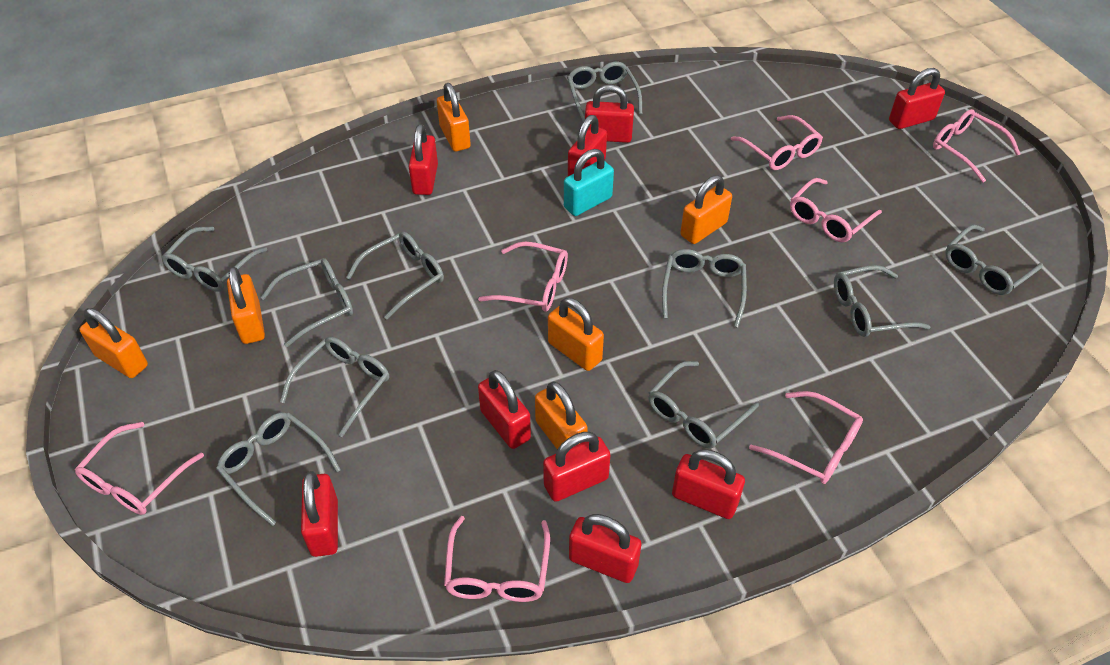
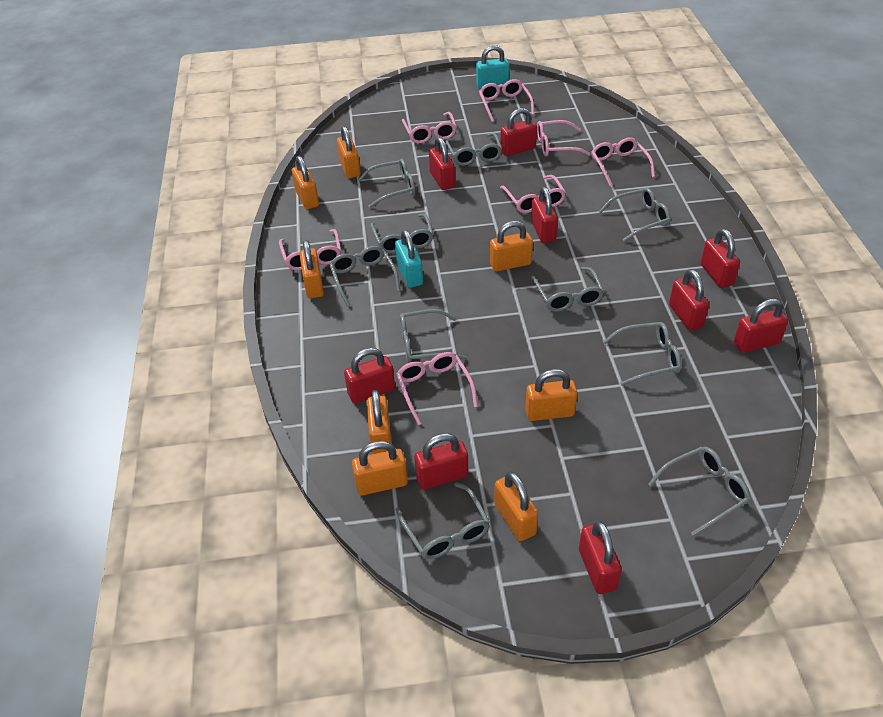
orange padlock: [79,308,148,378] [227,267,265,344] [437,83,471,151] [535,381,588,449] [548,298,604,371] [680,175,732,244] = 6 -> [292,156,319,209] [299,240,324,298] [337,126,361,178] [352,441,408,495] [366,390,392,454] [490,221,533,272] [494,472,538,541] [525,369,577,421] = 8
turquoise padlock: [564,149,614,216] = 1 -> [395,230,423,288] [476,45,510,89] = 2

